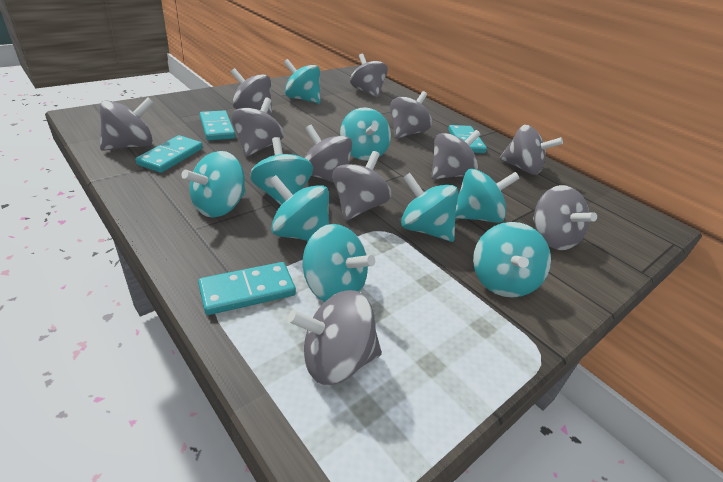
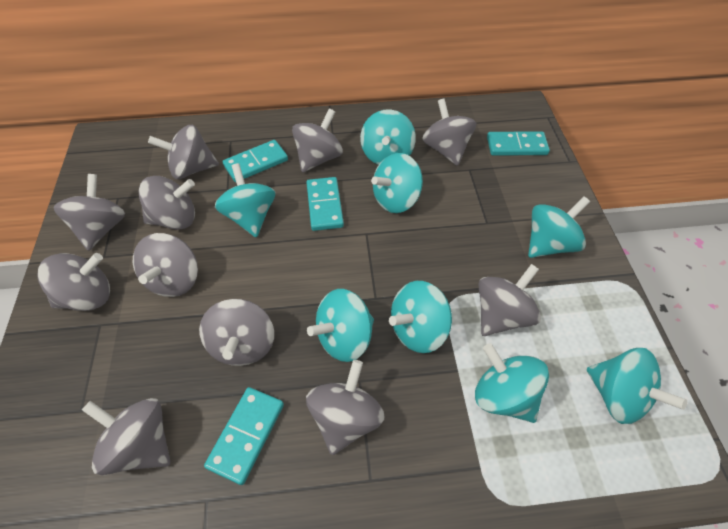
turquoise spinning top: [181,151,246,218] [250,137,313,205] [269,175,329,241] [284,59,321,104] [303,224,375,302] [340,107,391,161] [401,173,458,242] [455,169,520,223] [473,222,551,297] = 9 -> [215,163,275,238] [307,289,374,362] [360,109,416,165] [371,153,423,213] [389,281,452,353] [475,343,549,423] [528,197,590,258] [587,348,687,424] = 8

